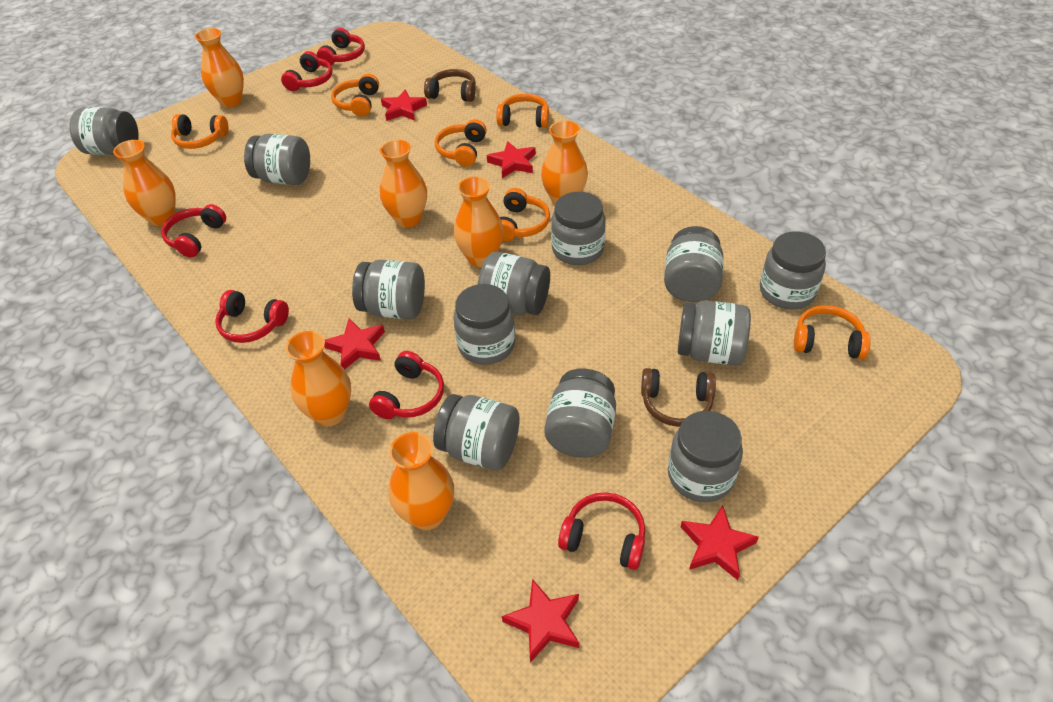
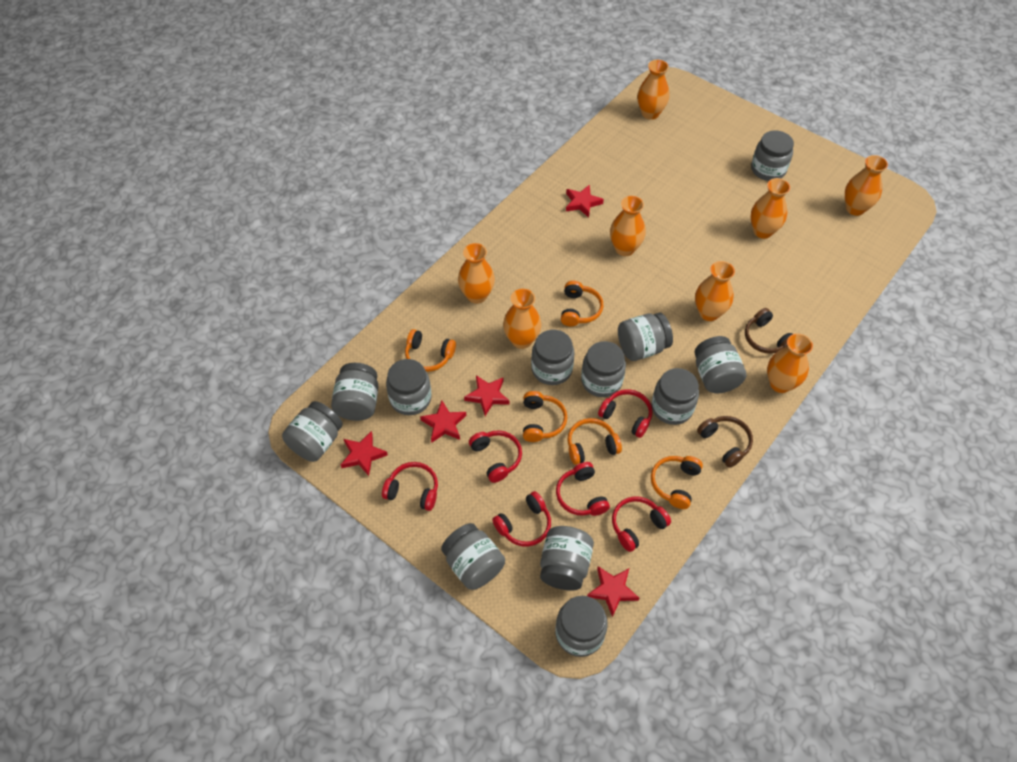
orange headphones: [171,114,229,149] [331,74,379,117] [435,119,487,167] [496,94,549,128] [500,188,550,242] [794,305,871,360] = 6 -> [405,329,456,372] [523,391,567,442] [561,281,604,326] [567,418,622,465] [651,456,703,509] = 5
orange vase: [113,140,176,226] [195,28,244,107] [286,331,351,426] [380,140,427,228] [388,432,454,530] [454,177,504,267] [541,121,588,205] = 7 -> [458,243,495,304] [503,289,541,349] [610,196,646,256] [637,60,669,120] [695,261,735,321] [751,178,790,239] [767,333,813,393] [845,155,888,216] = 8

